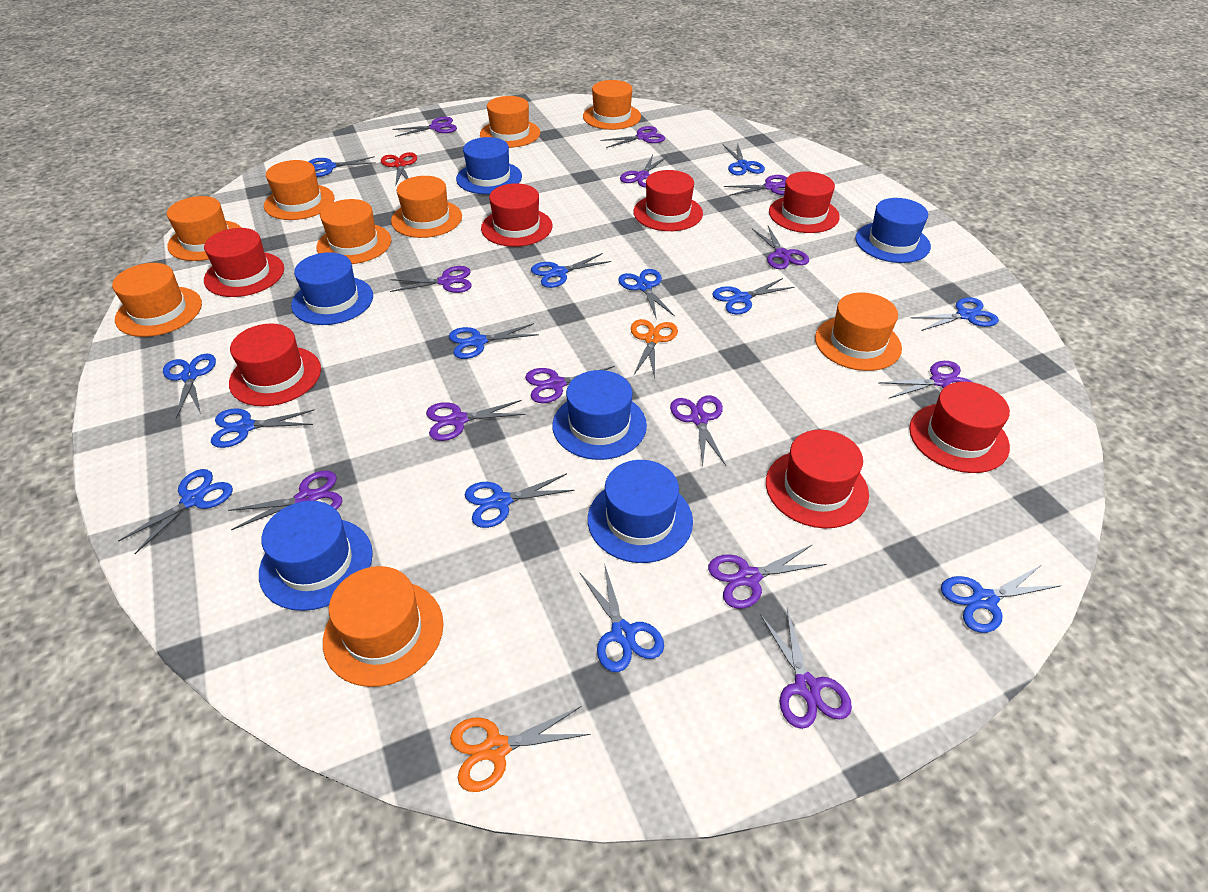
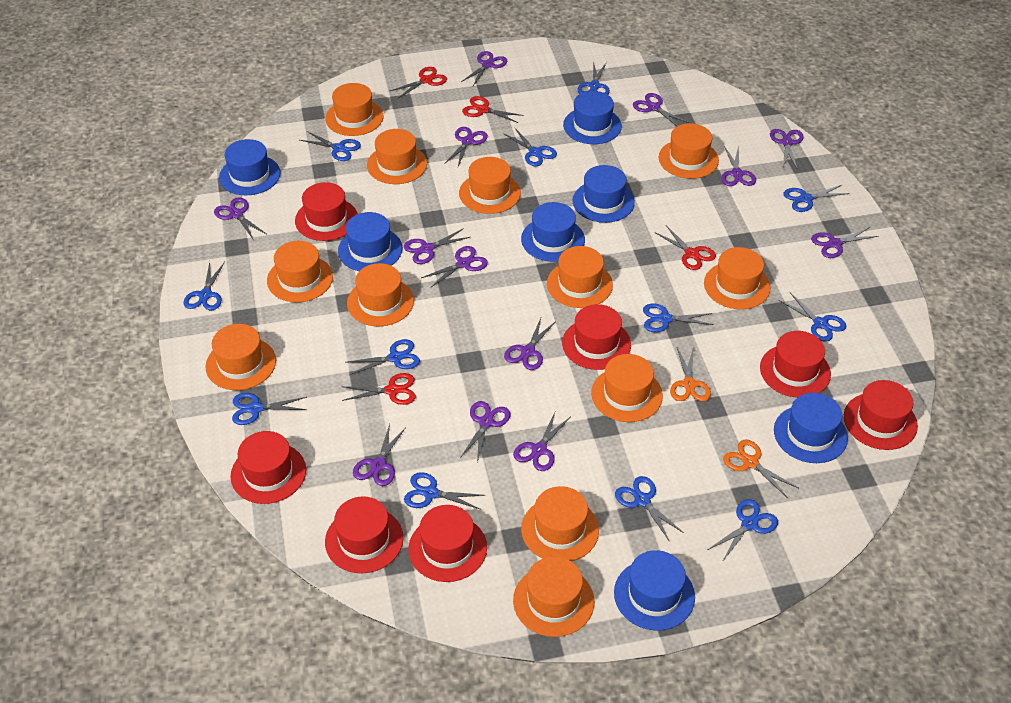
blue hat: [259,501,373,611] [291,252,373,325] [456,137,522,194] [552,370,647,460] [588,460,693,563] [855,198,931,263] = 6 -> [219,139,280,195] [338,212,403,271] [521,202,585,262] [563,91,622,144] [573,165,635,223] [614,550,695,630] [774,393,848,463] = 7
blue scissors: [118,469,233,554] [163,353,216,418] [211,408,315,448] [309,156,376,177] [449,323,539,359] [465,473,574,528] [531,253,611,288] [579,563,664,672] [618,269,675,320] [712,278,794,314] [723,143,765,176] [910,297,999,331] [941,565,1061,633] = 13 -> [184,262,225,310] [232,393,307,425] [300,131,361,161] [347,339,420,375] [404,472,486,510] [503,128,557,166] [577,61,610,95] [615,476,684,542] [643,304,714,332] [707,499,778,562] [779,293,847,342] [783,185,850,212] = 12
orange hat: [112,263,202,337] [167,196,242,261] [264,160,335,220] [316,199,391,264] [323,566,443,687] [391,176,462,238] [480,96,540,148] [583,80,641,130] [815,292,902,371] = 9 -> [205,324,276,390] [267,241,333,302] [325,83,383,136] [347,263,414,326] [367,129,427,184] [459,157,521,214] [513,556,594,637] [521,486,599,561] [547,246,613,308] [591,354,663,422] [659,123,719,179] [704,247,771,309] = 12
red scissors: [381,152,417,187] = 1 -> [341,373,416,405] [390,67,447,98] [462,96,524,123] [655,225,716,270] = 4

